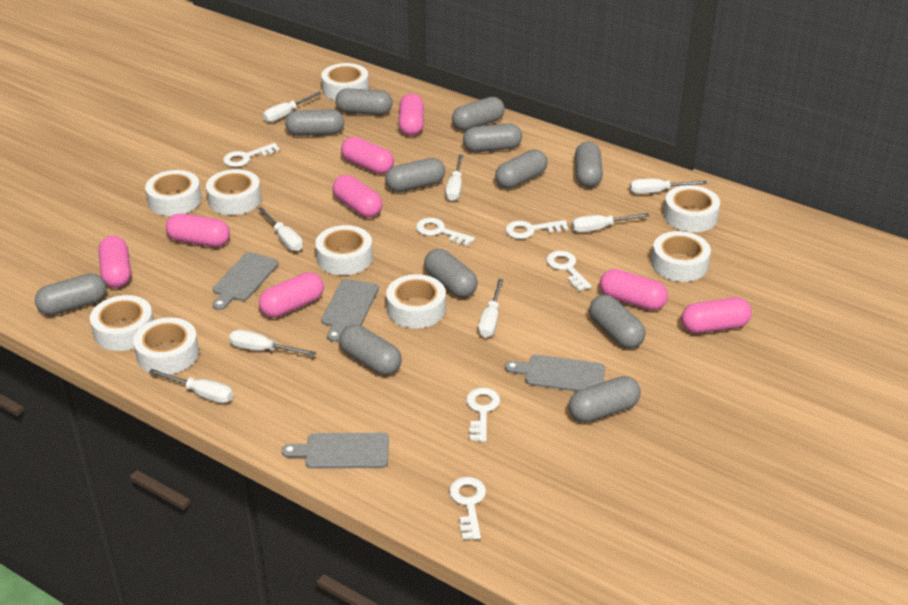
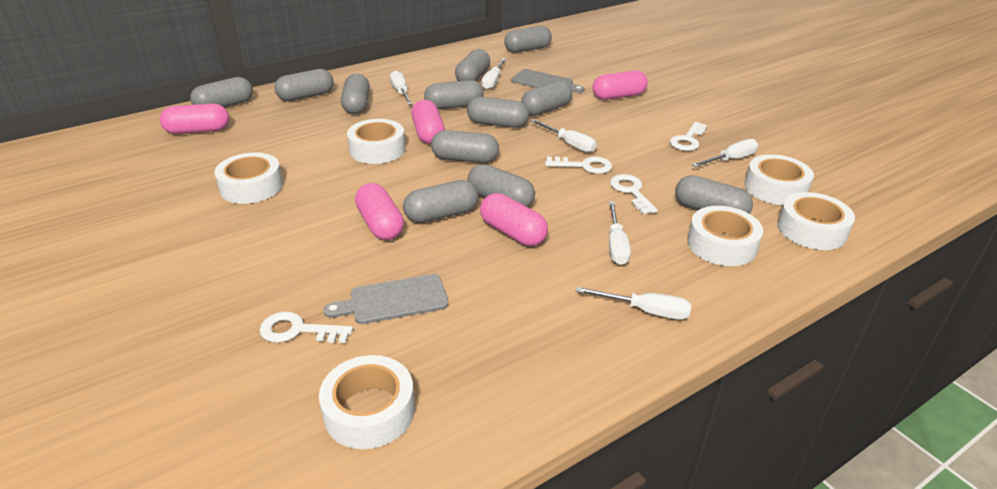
grey cutting board: [213,252,279,310] [282,433,389,469] [321,279,379,342] [505,355,605,392] = 4 -> [324,274,448,324] [511,69,585,93] = 2
pink capsule: [98,236,131,288] [166,213,230,247] [259,272,324,318] [333,175,383,218] [341,137,394,174] [399,93,424,136] [600,269,668,310] [681,297,752,334] = 8 -> [160,103,229,134] [355,183,404,240] [411,100,445,144] [480,193,548,246] [593,70,648,100] = 5
white key: [223,143,280,167] [416,218,475,246] [449,477,486,540] [466,387,500,442] [506,220,568,239] [546,251,591,291] = 6 -> [259,311,353,343] [545,157,612,174] [610,174,658,214] [670,122,707,151] = 4
white screwdriver: [149,369,233,403] [229,330,316,356] [258,207,303,251] [263,92,322,122] [446,155,463,201] [478,279,504,338] [572,213,650,232] [630,179,707,194] = 8 -> [390,70,412,105] [482,58,506,90] [531,119,597,153] [576,287,691,320] [609,201,631,265] [692,139,758,167] = 6
white tape: [90,295,154,351] [133,317,199,375] [145,170,202,216] [206,169,261,215] [315,225,373,275] [321,63,369,100] [386,274,446,328] [651,231,711,282] [664,185,720,232] = 9 -> [214,153,283,204] [319,355,415,449] [347,119,406,164] [687,206,763,266] [744,154,814,205] [778,192,855,250] = 6

